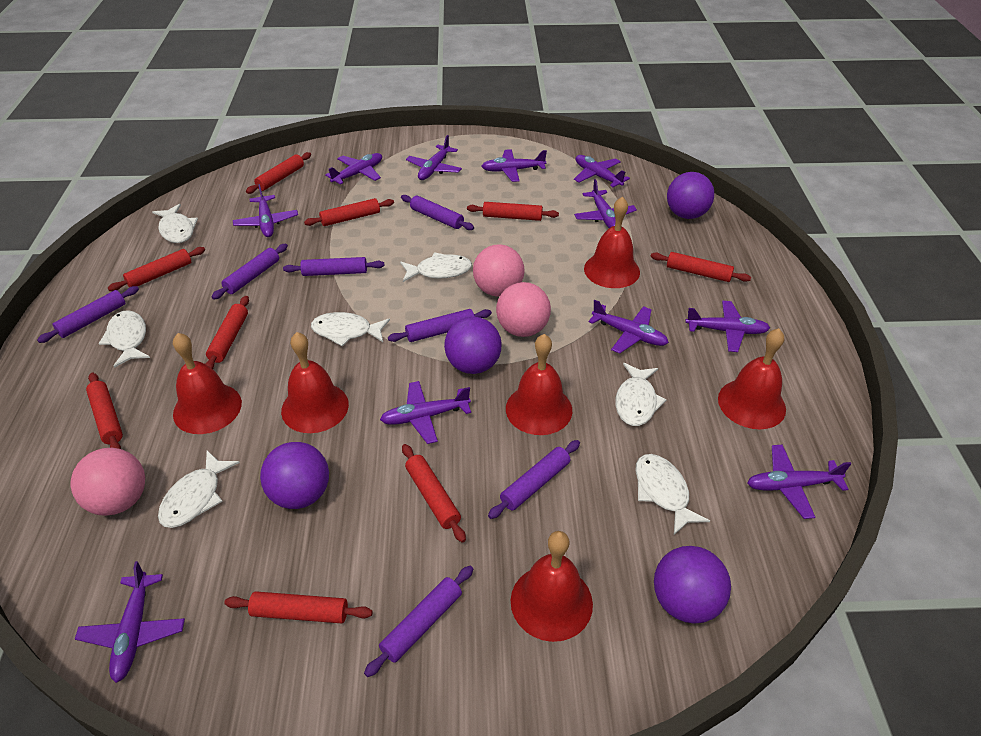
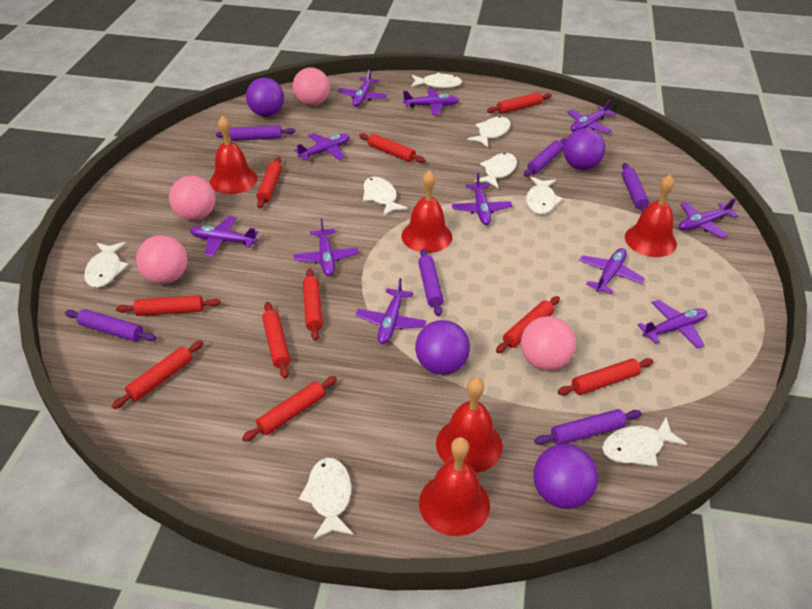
pink ball: [70,448,145,516] [473,244,525,297] [496,282,551,337] = 3 -> [136,235,187,284] [169,176,215,221] [293,68,330,106] [521,316,576,371] = 4
purple rolling pin: [37,286,139,343] [211,244,288,299] [283,257,384,276] [364,566,473,677] [388,309,492,342] [401,195,474,230] [488,440,580,519] = 7 -> [65,309,156,342] [216,125,295,141] [418,248,444,316] [524,138,566,177] [534,409,641,445] [622,163,649,212] = 6
red bell: [173,333,242,434] [281,332,349,433] [506,334,572,435] [511,531,593,642] [584,196,640,288] [718,328,786,429] = 6 -> [210,116,257,194] [401,170,452,253] [419,437,490,536] [436,377,503,473] [625,175,677,257] = 5
red rolling pin: [86,372,123,449] [108,247,205,291] [206,296,249,369] [224,591,372,623] [246,152,311,194] [304,198,394,226] [402,444,466,543] [467,202,559,221] [651,252,751,282] = 9 -> [112,341,203,409] [116,295,221,316] [242,376,337,442] [256,157,282,208] [262,302,290,379] [303,269,323,341] [359,133,425,163] [487,92,552,114] [496,296,560,353] [557,358,654,395] = 10
white fish: [98,310,150,368] [152,204,198,243] [158,450,240,528] [311,312,390,346] [400,252,472,282] [615,363,666,426] [636,454,710,535] = 7 -> [84,242,129,288] [299,458,353,540] [363,177,408,216] [411,73,462,88] [467,116,511,147] [475,153,517,188] [526,177,563,214] [602,417,687,466] = 8

